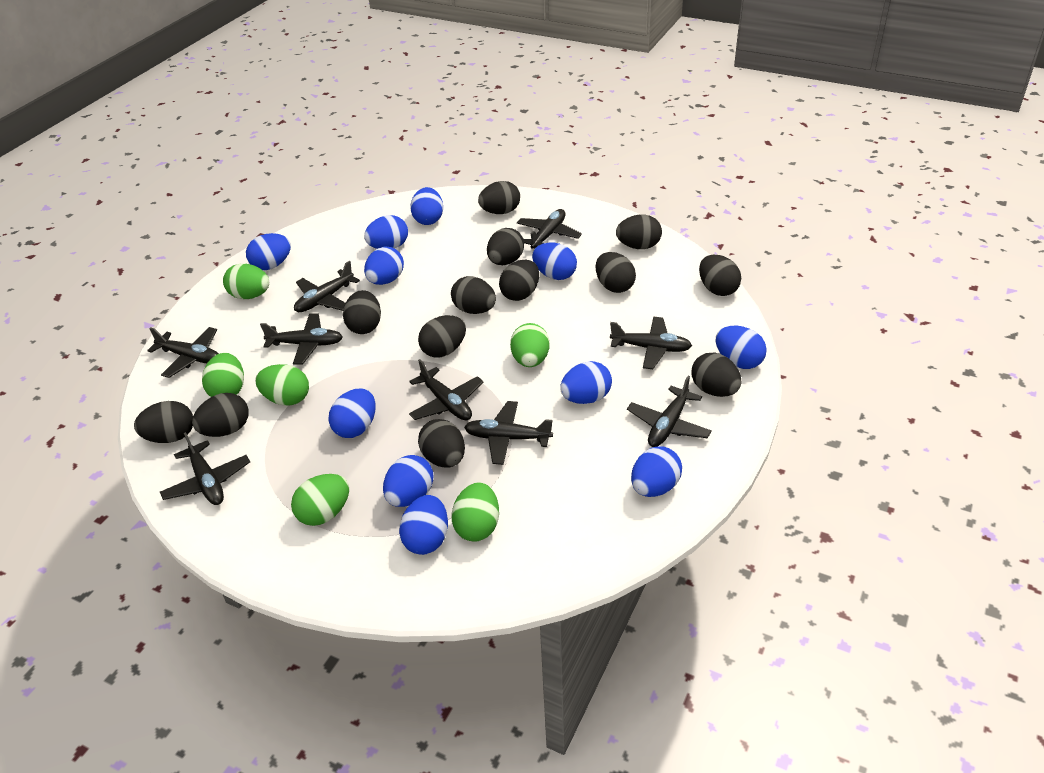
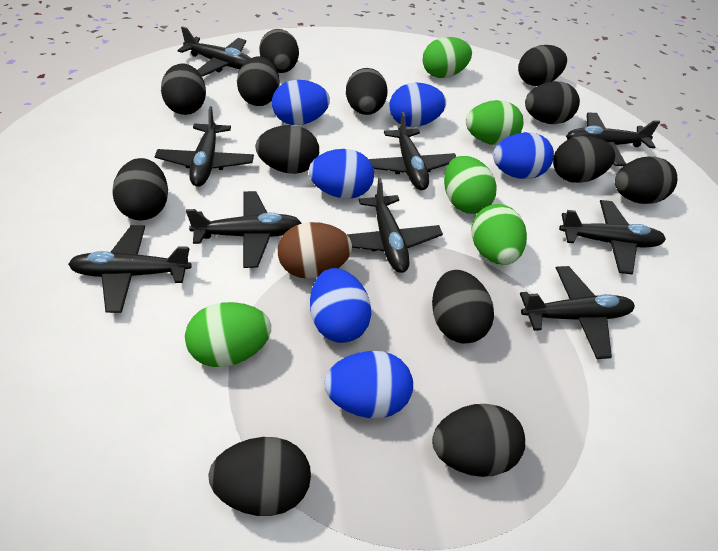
blue egg: [246,233,291,270] [329,389,376,438] [364,215,408,249] [364,247,404,285] [383,455,433,507] [399,495,448,555] [410,187,443,225] [532,243,577,280] [560,361,612,404] [631,446,682,497] [716,326,767,369] = 11 -> [272,80,330,125] [309,149,374,199] [310,268,371,343] [324,351,413,418] [390,82,446,127] [493,132,554,179] = 6
brown egg: none = 0 -> [278,222,352,279] = 1
green egg: [202,353,244,397] [223,263,269,299] [255,364,309,405] [291,474,349,526] [451,483,499,541] [510,323,550,367] = 6 -> [185,302,271,367] [423,37,472,78] [444,156,497,214] [466,100,523,145] [471,204,527,265] = 5

